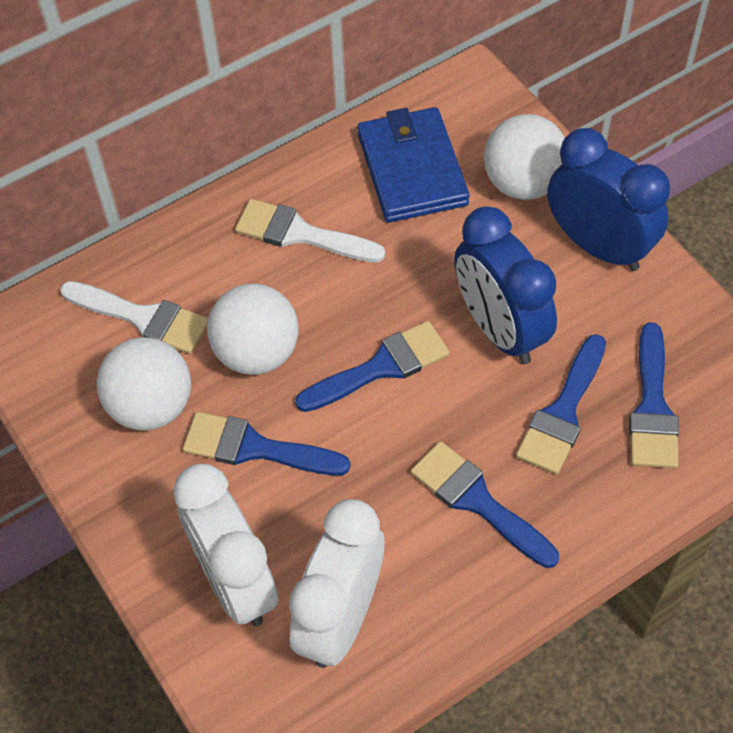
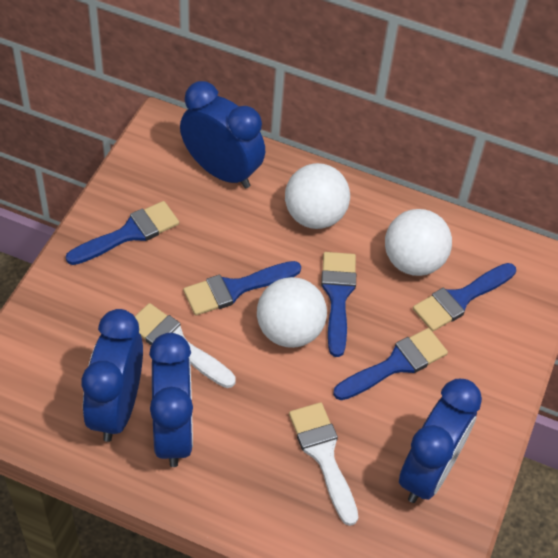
blue clock: [454,206,557,364] [547,128,670,271] = 2 -> [82,309,143,442] [149,333,193,467] [180,81,265,188] [399,379,482,503] = 4
blue wallet: [358,107,469,222] = 1 -> none = 0
white clock: [173,463,279,626] [289,499,384,668] = 2 -> none = 0

